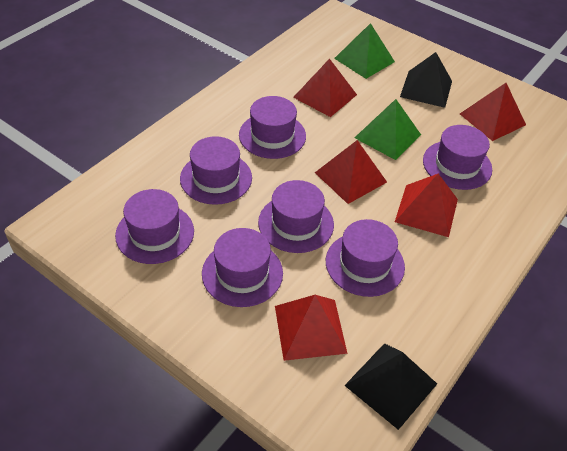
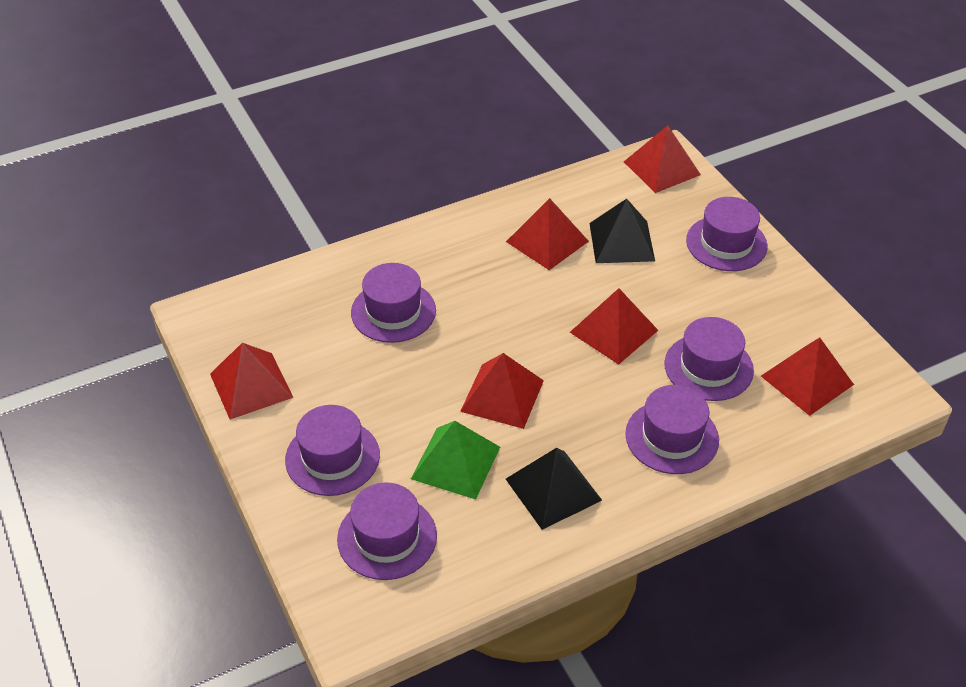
green pyramid: [334,23,395,79] [354,99,421,160] = 2 -> [411,421,500,500] = 1
purple hat: [115,189,194,264] [180,136,252,205] [202,228,283,307] [239,96,306,159] [258,180,334,253] [326,219,405,297] [423,125,492,190] = 7 -> [285,405,380,496] [337,482,437,580] [351,263,436,343] [625,385,719,474] [664,317,754,401] [686,197,768,271] = 6
red pyramid: [275,295,348,361] [293,59,357,117] [315,140,387,204] [395,174,458,237] [460,83,526,141] = 5 -> [210,343,294,420] [460,353,544,429] [506,198,589,270] [570,288,658,365] [624,125,701,193] [761,337,854,416] = 6

